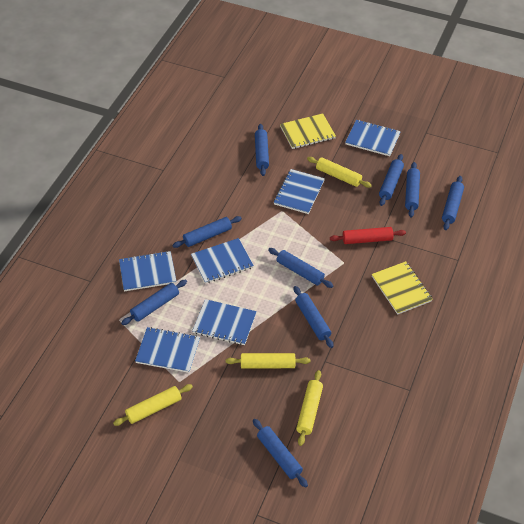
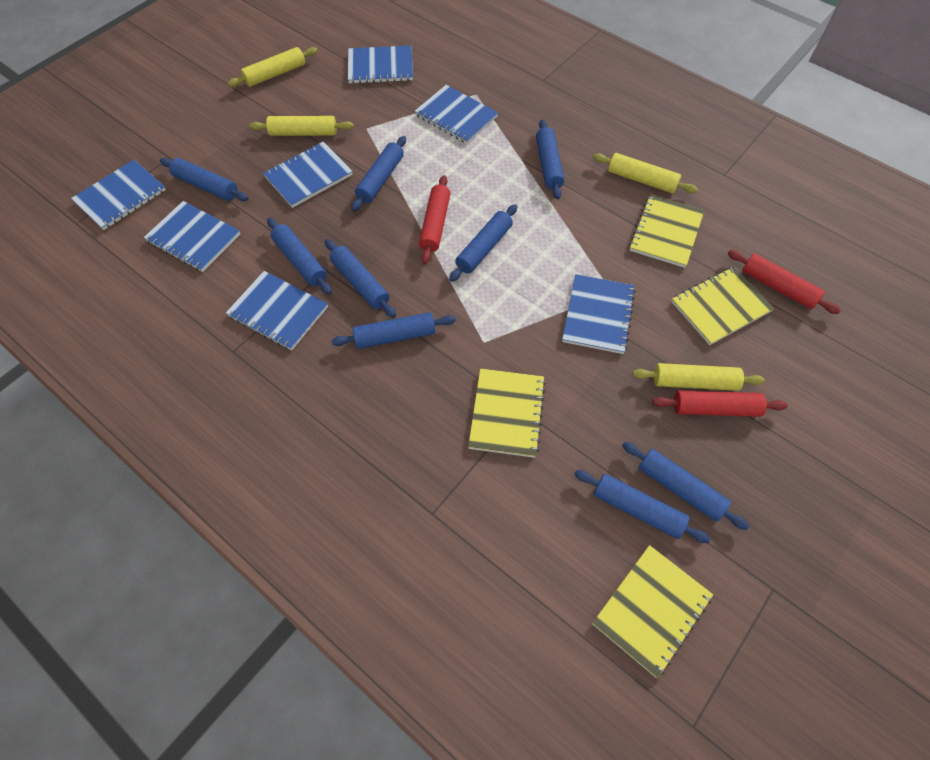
blue notebook: [119,251,176,291] [135,327,200,373] [191,238,254,284] [192,299,257,345] [274,169,325,214] [345,120,401,156] = 6 -> [71,160,166,230] [144,201,240,272] [226,271,328,350] [263,141,353,208] [348,46,413,84] [414,85,498,144] [562,274,635,354] = 7
red rolling pin: [330,227,406,244] = 1 -> [419,175,451,264] [652,391,788,417] [727,250,841,314] = 3
yellow notebook: [280,114,336,149] [372,261,433,315] = 2 -> [468,368,546,458] [592,545,713,678] [629,194,704,268] [671,267,774,345] = 4

